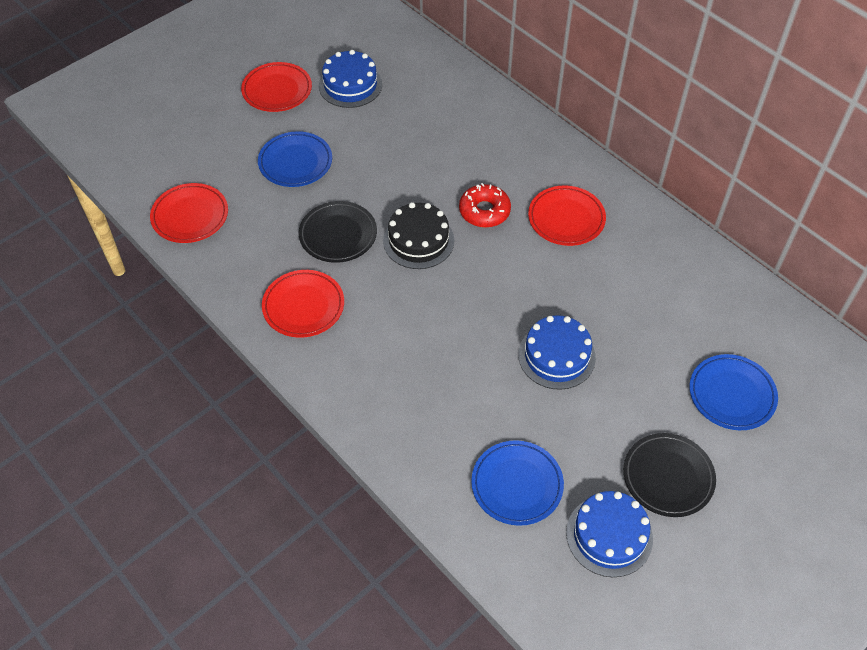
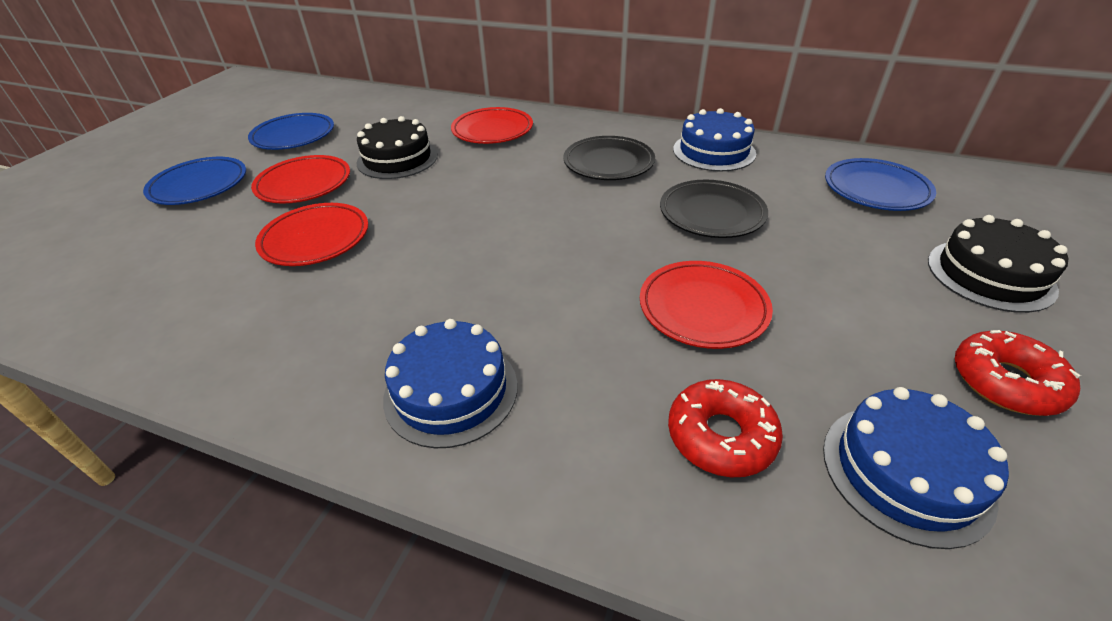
black cake: [383,202,454,269] = 1 -> [357,116,438,179] [928,215,1068,313] = 2
red donut: [459,183,511,228] = 1 -> [668,379,783,477] [955,330,1081,416] = 2

